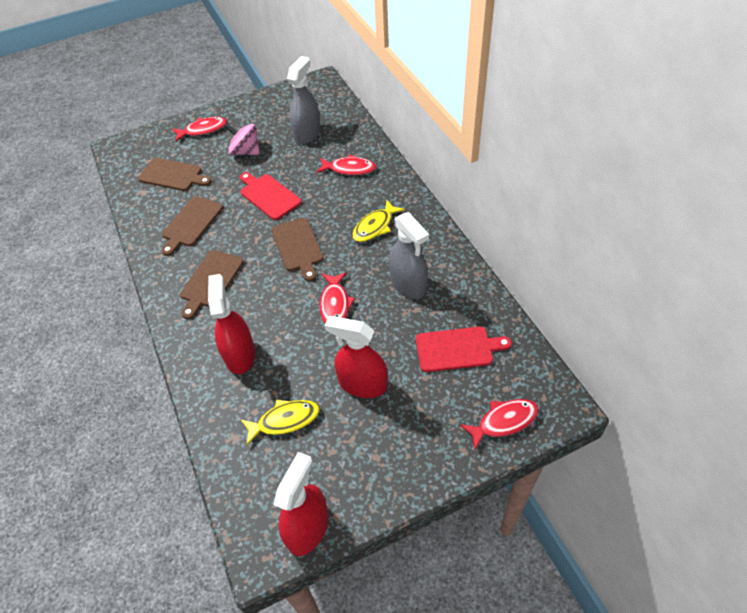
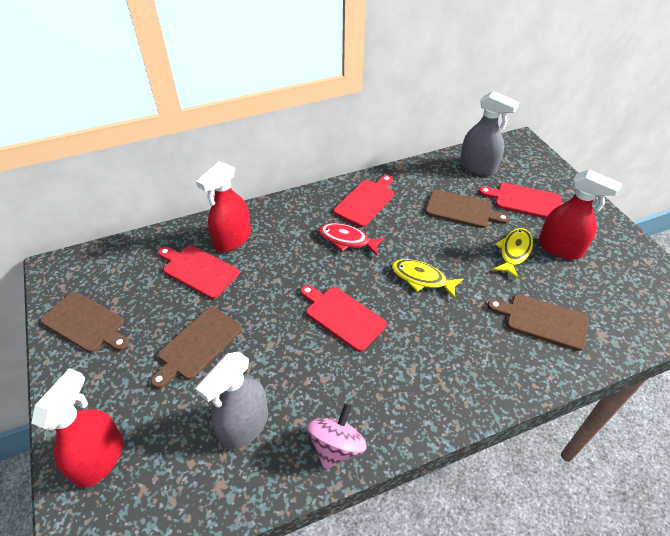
red cutting board: [240,172,302,220] [416,327,512,372] = 2 -> [158,246,239,299] [300,285,387,352] [333,175,394,227] [479,183,561,218] = 4
red fish: [172,117,227,142] [317,155,376,175] [319,272,355,323] [460,399,539,449] = 4 -> [318,223,385,255] = 1

